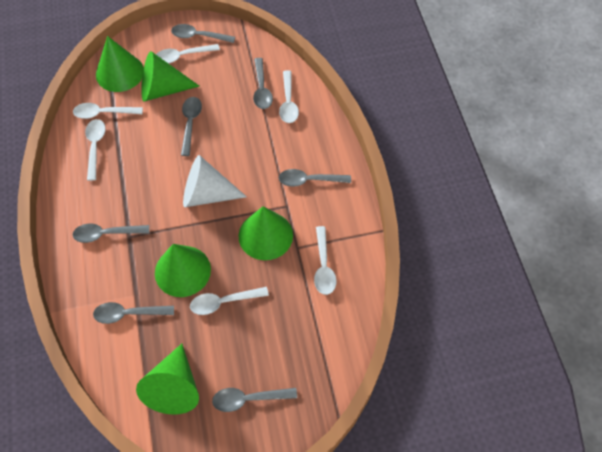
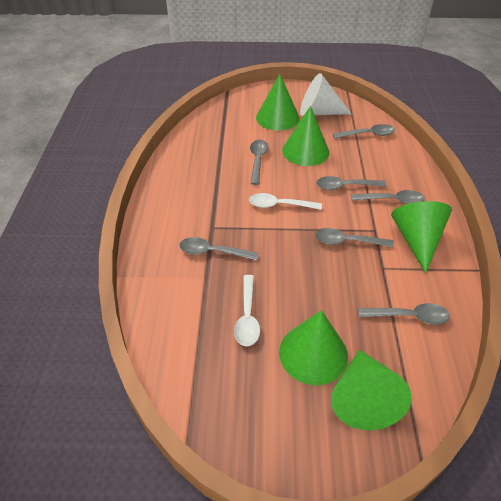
white spoon: [73,103,143,119] [85,119,105,181] [156,44,220,64] [190,287,269,315] [279,70,299,123] [314,226,336,295] = 6 -> [234,275,260,346] [249,193,322,210] = 2

